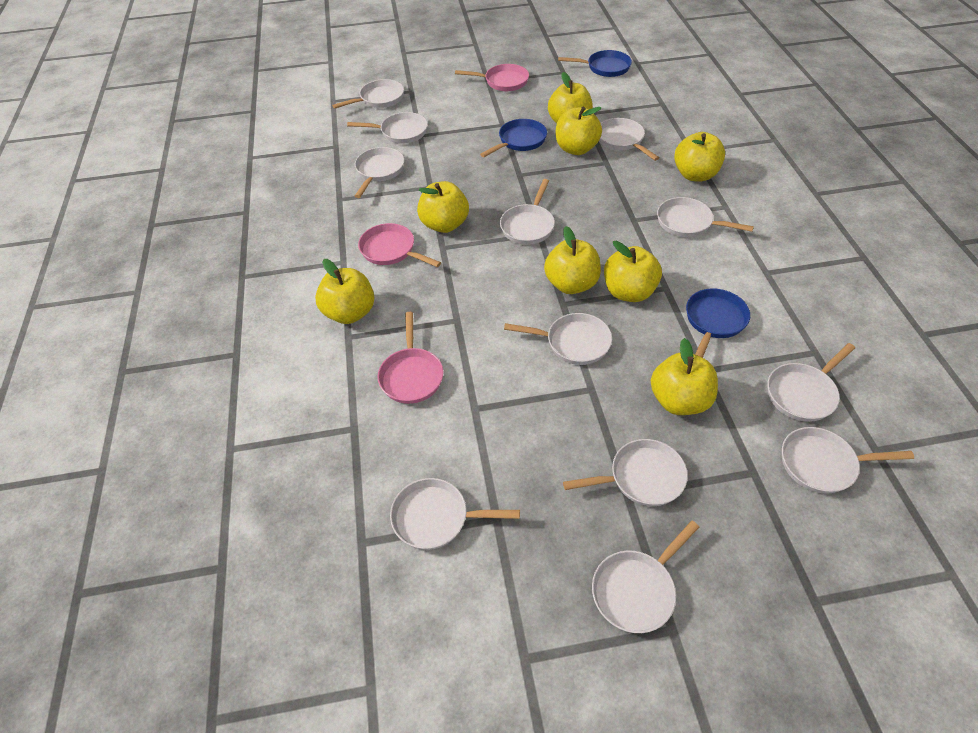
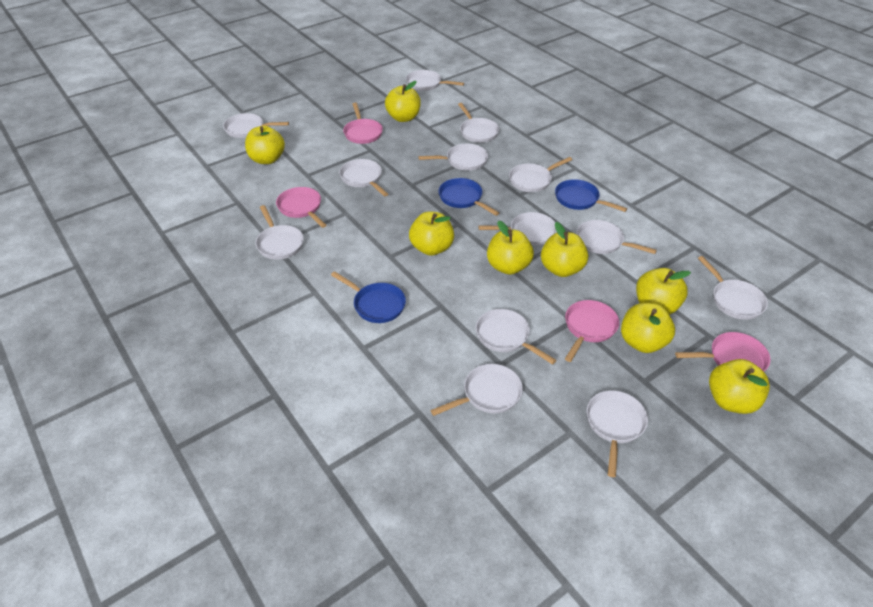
pink pan: [358,223,441,267] [378,312,443,404] [455,64,529,91] = 3 -> [276,187,327,228] [343,103,383,144] [565,300,619,362] [675,332,770,371] = 4
white pan: [332,79,404,109] [347,112,428,144] [355,147,404,198] [390,478,520,550] [500,179,555,245] [504,313,612,365] [563,439,688,506] [592,521,699,633] [599,118,659,161] [657,197,754,237] [768,343,855,422] [782,427,914,494] = 12 -> [223,113,289,138] [255,205,304,260] [339,159,388,196] [406,70,464,91] [418,144,488,171] [430,364,523,416] [458,103,499,143] [476,309,556,365] [479,212,557,245] [509,157,572,192] [576,220,657,254] [586,391,648,477] [698,256,768,320] = 13

